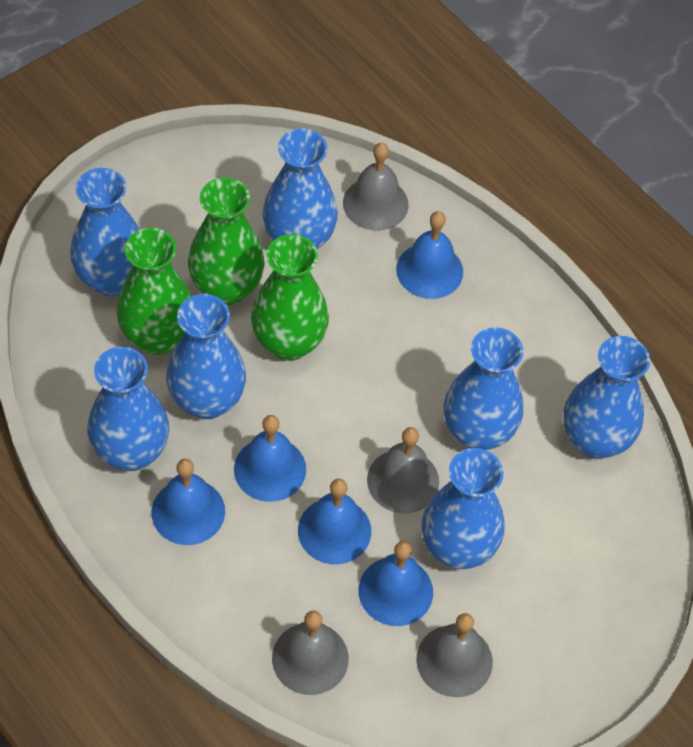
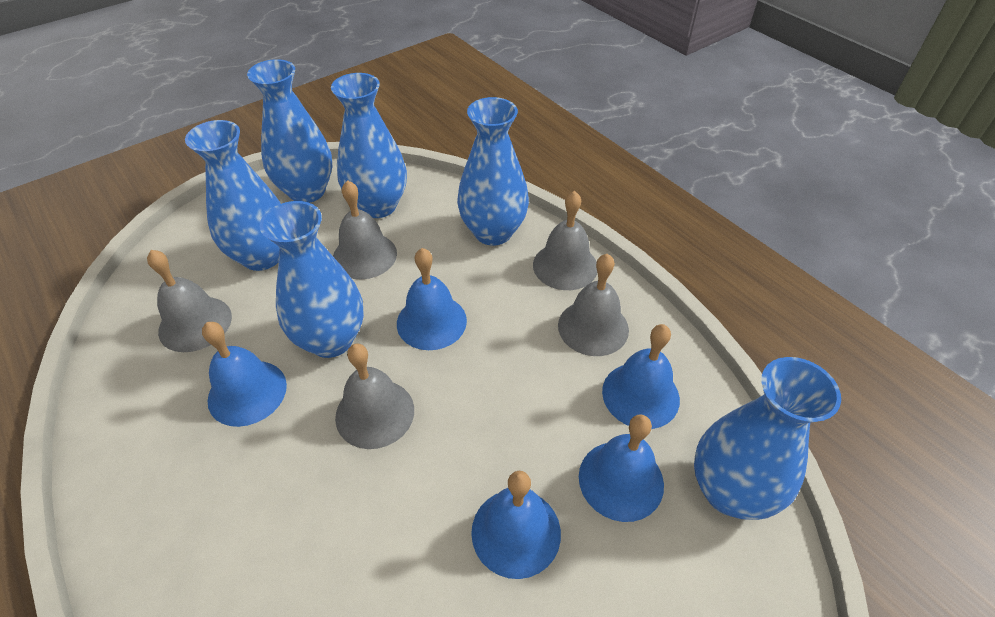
blue vase: [70,168,141,296] [88,347,169,471] [166,294,246,419] [262,129,338,249] [422,448,505,569] [444,327,523,450] [563,336,650,459] = 7 -> [185,120,281,271] [247,59,333,203] [260,201,364,358] [331,73,407,218] [457,97,529,246] [694,357,841,520] = 6
green vase: [117,228,192,355] [188,178,265,305] [251,234,329,361] = 3 -> none = 0
grey bell: [272,610,349,695] [343,143,409,231] [367,427,439,513] [416,613,493,697] = 4 -> [147,250,232,352] [333,180,397,279] [335,343,414,449] [533,191,597,290] [558,254,629,356] = 5

